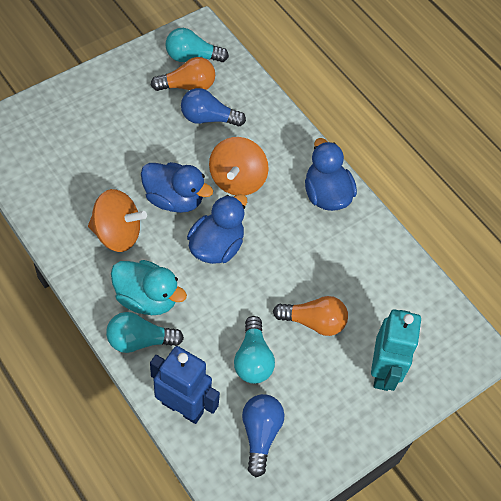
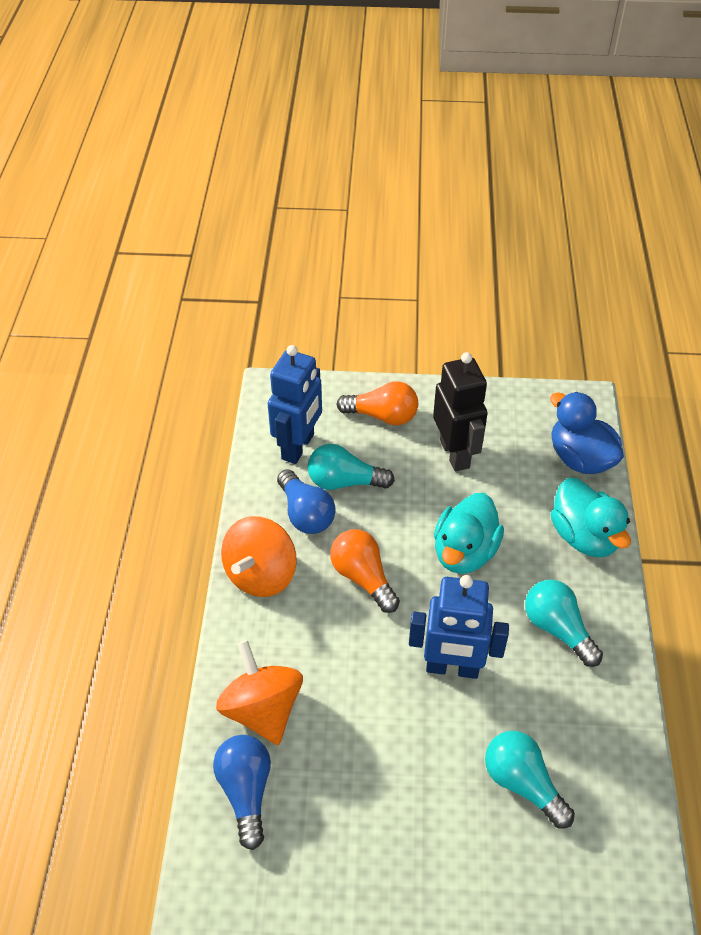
black robot: none = 0 -> [433,352,488,472] = 1
blue duck: [141,162,213,213] [187,194,247,264] [305,138,357,211] = 3 -> [550,392,624,474] = 1
blue robot: [150,346,220,424] = 1 -> [268,345,322,464] [409,575,509,679] = 2
turquoise duck: [111,260,187,315] = 1 -> [434,493,504,574] [551,478,631,558] = 2
turquoise robot: [371,310,421,391] = 1 -> none = 0

